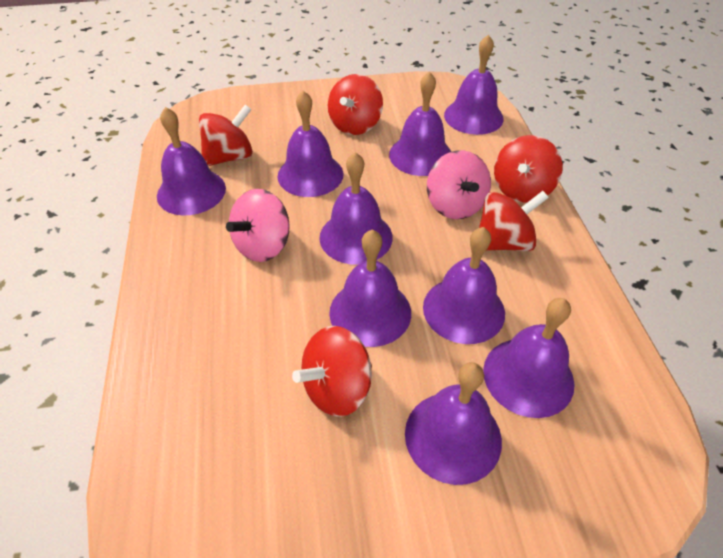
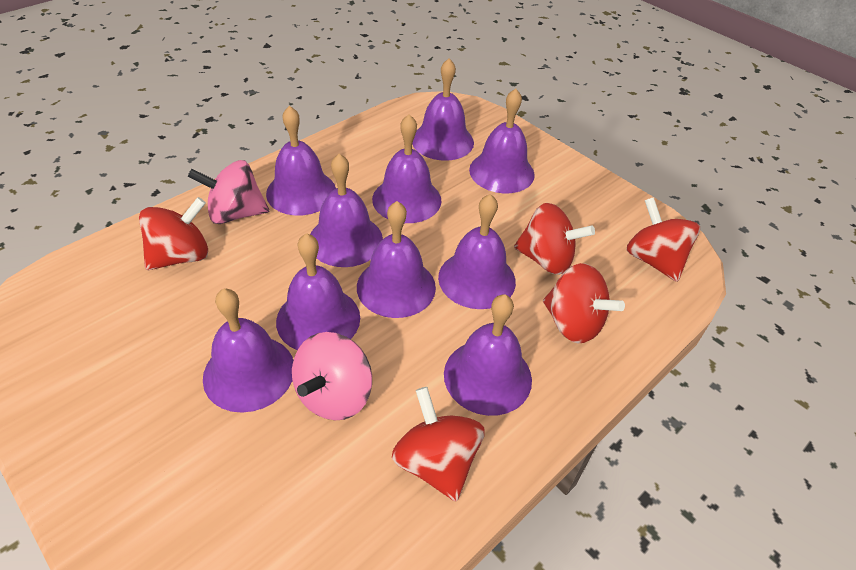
purple bell: [157,107,226,216] [277,91,343,197] [319,152,393,265] [329,230,411,347] [389,71,451,176] [405,362,502,485] [423,227,505,344] [444,34,504,135] [483,298,575,418] = 9 -> [203,289,293,413] [266,106,336,216] [276,233,360,350] [310,154,383,267] [357,201,436,318] [372,114,442,223] [412,58,474,161] [438,194,516,309] [444,294,532,416] [469,88,535,193] = 10

